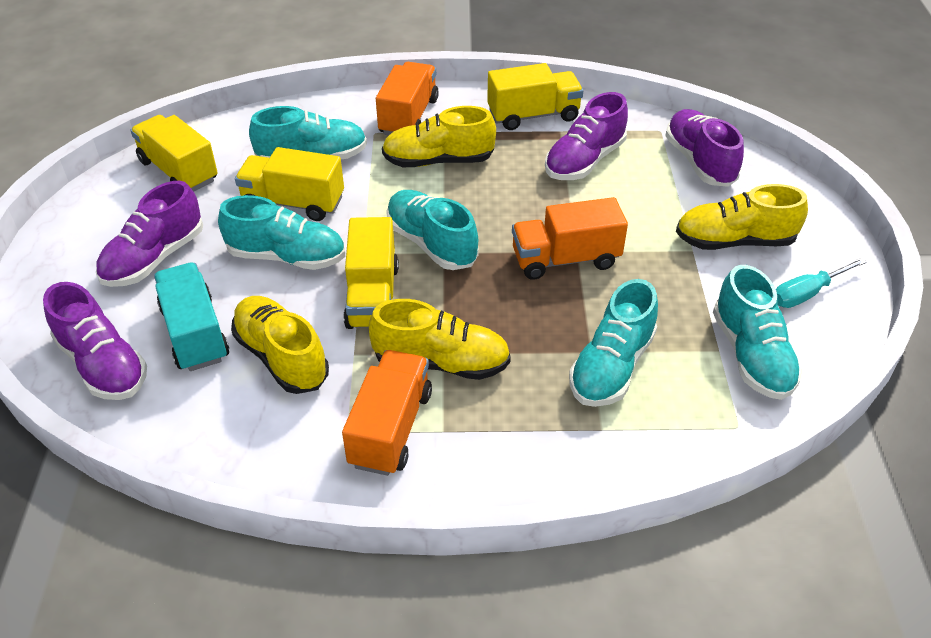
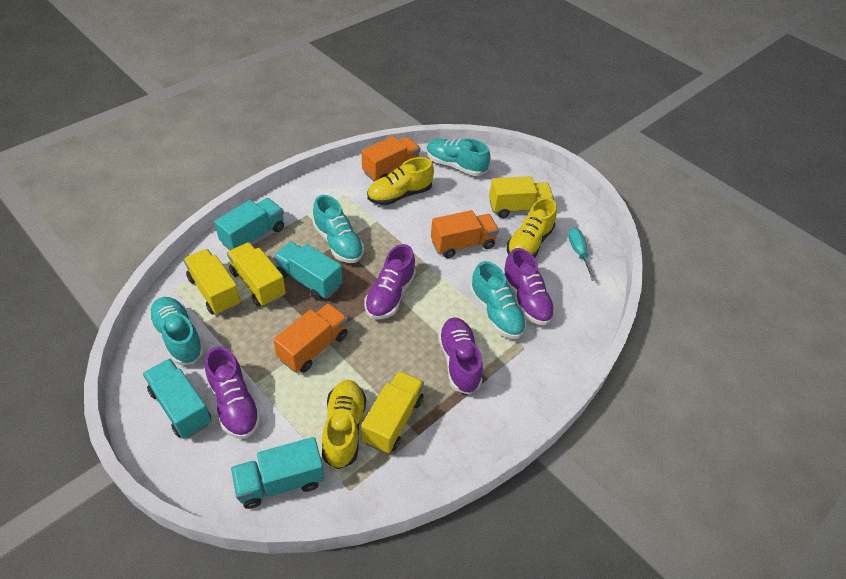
turquoise shoe: [218,195,345,270] [249,106,367,159] [386,190,479,270] [569,279,658,407] [713,265,803,400] = 5 -> [148,297,204,365] [313,195,364,263] [426,138,490,176] [470,261,526,339] = 4
turquoise truck: [154,262,229,371] = 1 -> [143,359,211,438] [214,198,284,250] [231,437,324,509] [274,242,342,301] = 4
yellow shoe: [231,296,329,394] [369,299,511,380] [382,106,496,167] [676,184,808,250] = 4 -> [322,380,366,469] [367,157,434,205] [507,198,557,258] = 3

